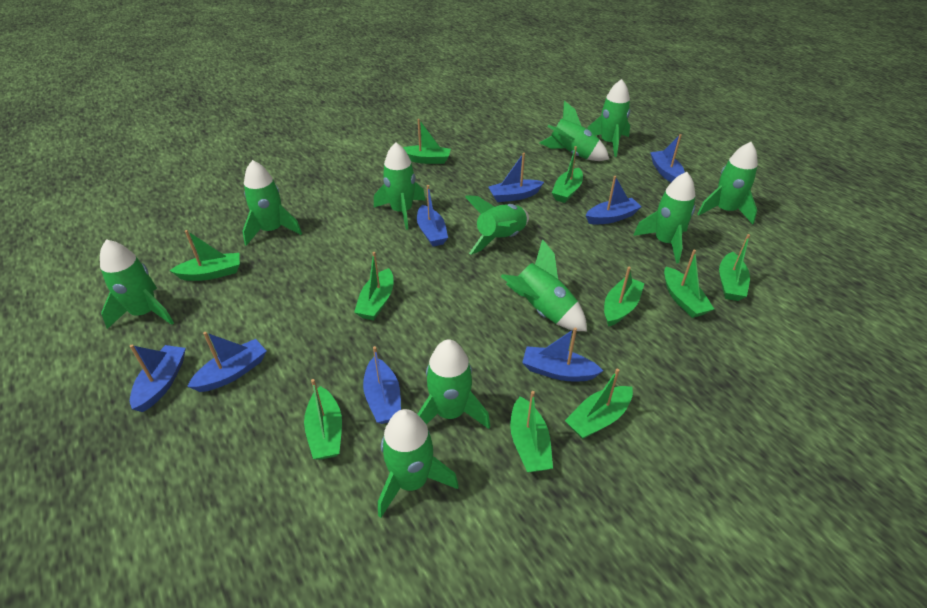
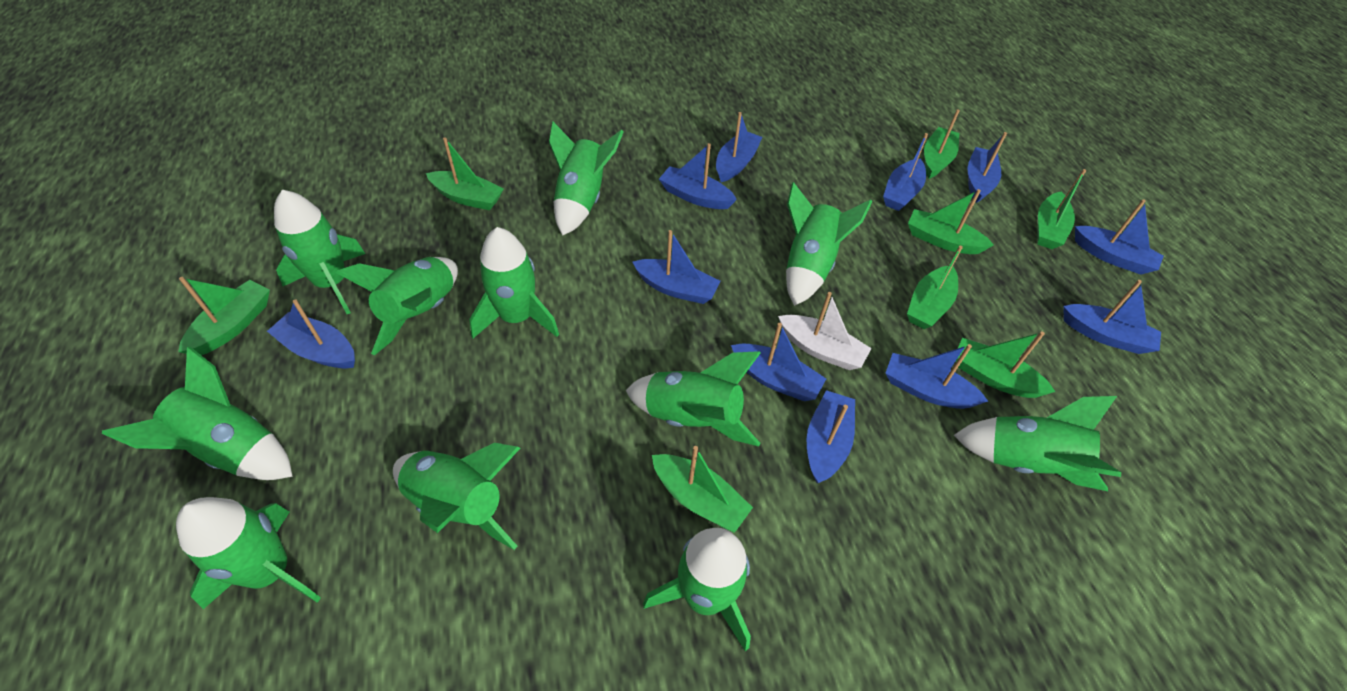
blue boat: [130,345,186,412] [187,332,266,392] [363,346,401,424] [417,185,448,247] [488,153,544,202] [522,328,603,381] [586,176,642,225] [650,134,685,182] = 8 -> [267,299,355,368] [632,230,720,304] [659,143,737,209] [716,112,762,182] [731,322,826,401] [806,390,855,483] [883,133,928,211] [886,344,988,409] [968,132,1007,203] [1063,280,1161,354] [1075,199,1164,275] = 11
green boat: [169,230,240,281] [304,379,342,460] [354,252,393,320] [403,119,451,164] [510,391,553,472] [552,146,583,203] [565,369,633,439] [604,267,645,327] [664,250,714,318] [719,234,750,301] = 10 -> [178,277,270,355] [426,137,504,210] [652,446,753,533] [907,246,963,329] [908,189,994,254] [924,109,960,179] [956,331,1055,398] [1037,169,1086,249] = 8
white boat: none = 0 -> [778,292,872,370] = 1

